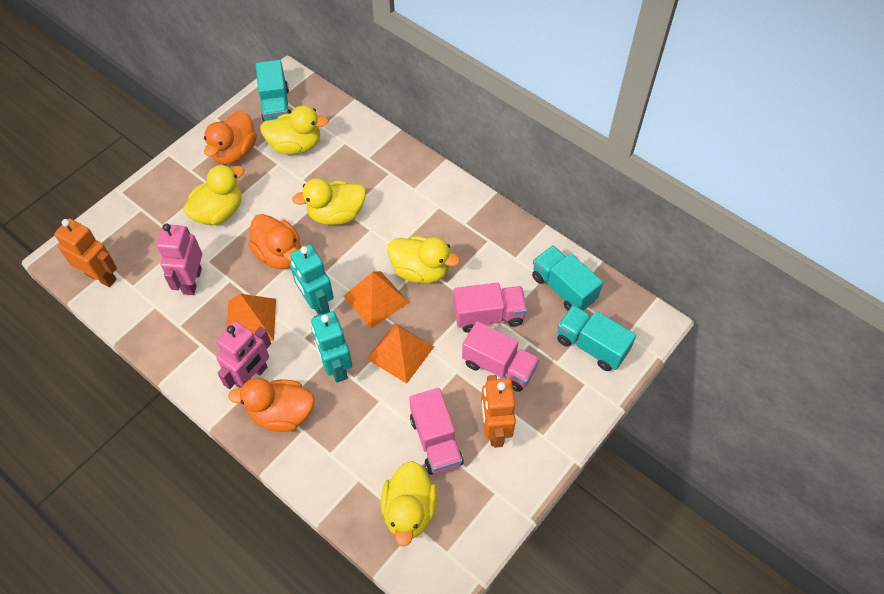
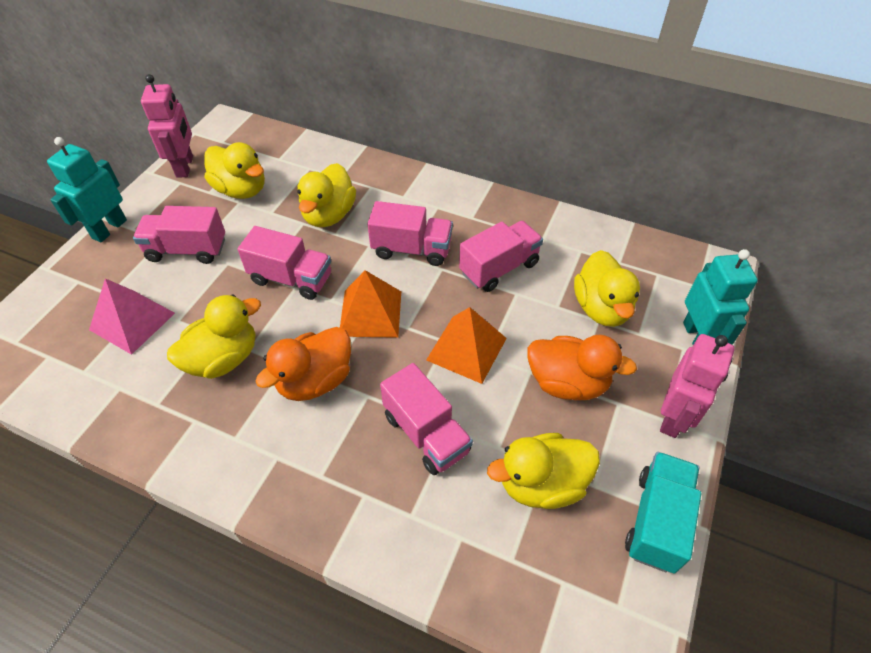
orange duck: [204,111,257,165] [228,378,315,432] [248,214,301,269] = 3 -> [256,327,351,401] [527,335,637,400] = 2
orange pyramid: [226,294,276,341] [343,271,409,329] [367,323,434,384] = 3 -> [340,270,401,338] [426,307,507,384] = 2
orange robot: [54,219,117,287] [481,375,516,448] = 2 -> none = 0
pink pyramid: none = 0 -> [89,278,175,355] = 1
pink truck: [409,388,464,475] [453,282,527,333] [462,321,540,392] = 3 -> [133,206,225,264] [238,226,331,300] [368,201,453,266] [380,363,473,475] [459,221,543,292] = 5
turquoise truck: [256,60,291,123] [532,245,603,311] [557,305,636,371] = 3 -> [625,452,701,574] = 1

